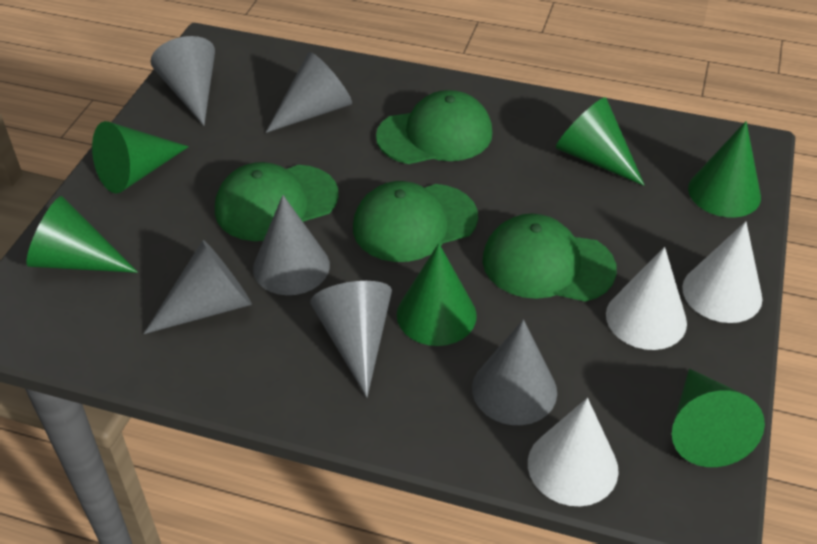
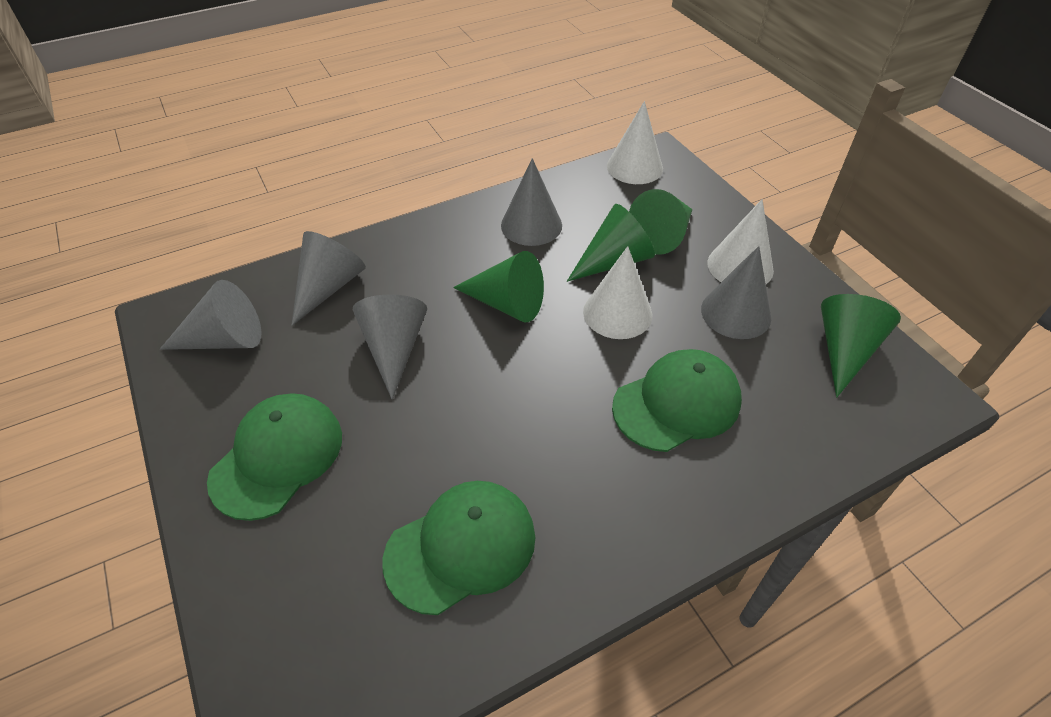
green cap: [215,162,338,241] [353,181,478,262] [376,90,492,164] [482,214,617,302] = 4 -> [207,393,342,521] [383,481,535,615] [612,349,742,452] = 3
green cone: [26,196,138,273] [92,121,189,194] [397,243,477,346] [556,97,645,186] [672,369,765,467] [688,121,761,217] = 6 -> [453,251,544,323] [567,204,655,282] [629,189,692,255] [821,294,901,397] = 4
grey cone: [143,240,252,334] [151,36,215,126] [253,195,330,295] [266,52,352,133] [310,281,392,398] [472,320,557,425] = 6 -> [160,280,261,350] [291,231,366,326] [353,294,427,399] [501,158,562,246] [701,246,771,339] = 5

